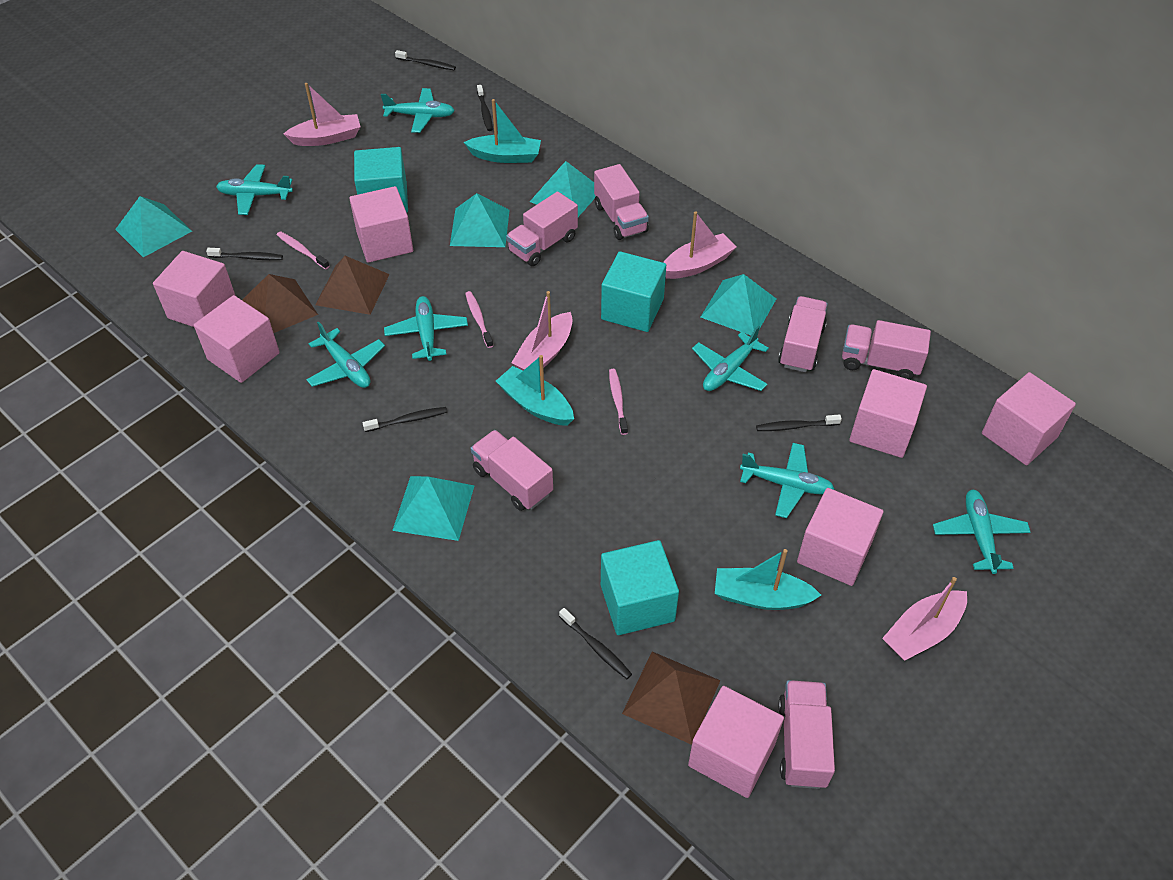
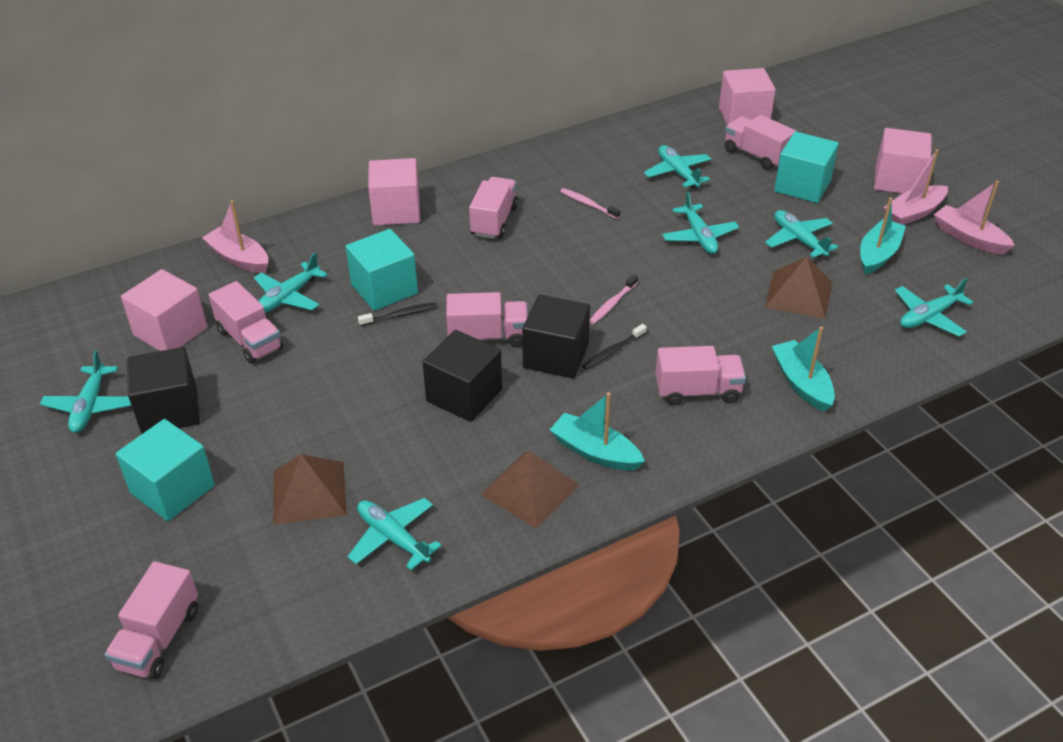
black cube: none = 0 -> [127,347,200,434] [422,330,502,422] [522,295,590,378] = 3
black toothbrush: [206,248,283,260] [363,407,447,432] [395,50,456,70] [477,85,493,131] [559,608,632,679] [756,414,842,431] = 6 -> [358,302,438,326] [582,324,647,370] = 2
pink boat: [284,83,360,146] [511,291,573,370] [663,211,736,279] [882,577,967,661] = 4 -> [202,201,268,273] [883,149,948,225] [934,181,1015,255] = 3
pink cube: [153,251,236,327] [194,295,280,383] [349,186,413,263] [688,686,784,798] [797,488,883,586] [849,369,927,458] [982,372,1076,465] = 7 -> [121,269,207,351] [368,158,420,226] [719,68,776,125] [874,128,932,194] = 4
pink toothbrush: [277,231,329,270] [465,291,493,348] [609,369,628,435] = 3 -> [560,188,620,219] [590,274,638,324] = 2
turquoise pyramid: [115,196,192,257] [392,476,475,541] [450,193,509,247] [530,161,596,217] [701,274,776,335] = 5 -> none = 0

